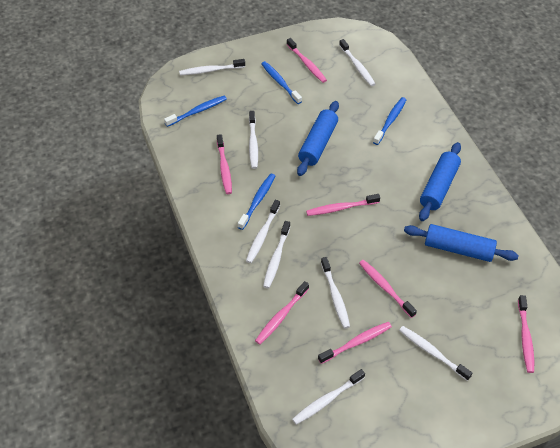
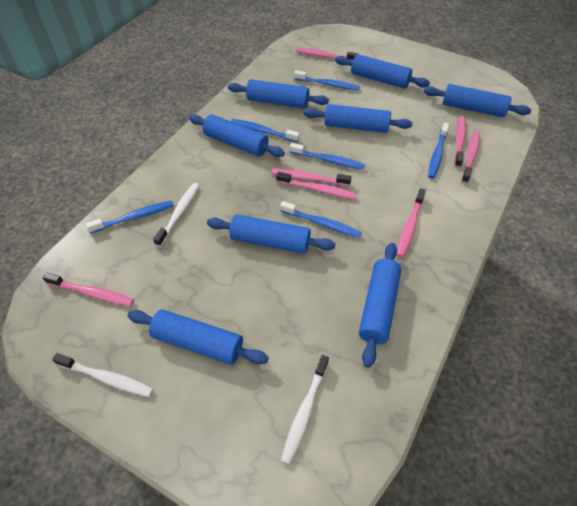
blue rolling pin: [297,101,339,176] [404,224,519,262] [419,142,461,221] = 3 -> [127,309,269,365] [189,114,285,157] [207,214,336,254] [228,79,329,108] [304,104,413,133] [335,54,430,89] [359,243,401,368] [424,84,531,117] = 8
blue toothbrush: [164,96,227,127] [238,174,275,230] [261,61,302,104] [373,97,406,145] = 4 -> [86,200,174,233] [231,119,300,142] [280,201,362,238] [290,143,365,170] [294,70,360,91] [428,122,449,179] = 6
white toothbrush: [179,59,245,75] [246,200,280,263] [249,111,258,169] [263,221,290,288] [292,369,365,425] [321,257,350,329] [339,39,375,86] [399,326,472,381] = 8 -> [52,353,153,397] [153,183,199,247] [281,355,329,465] = 3

